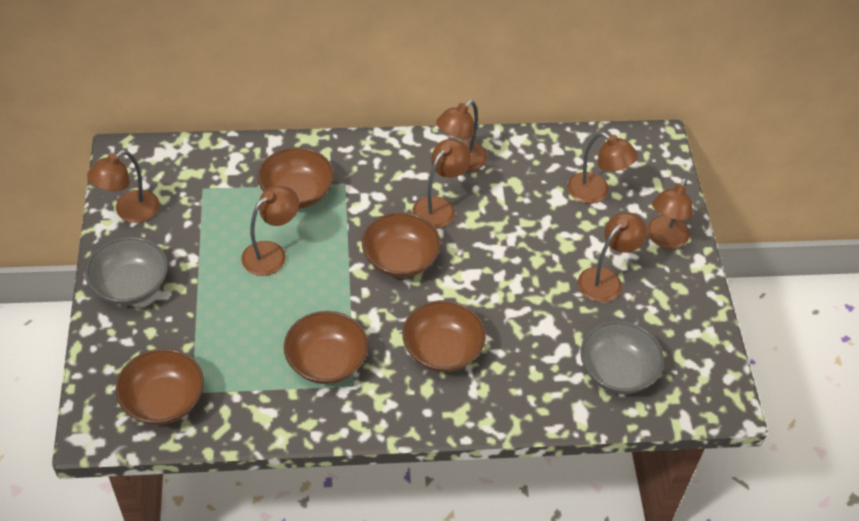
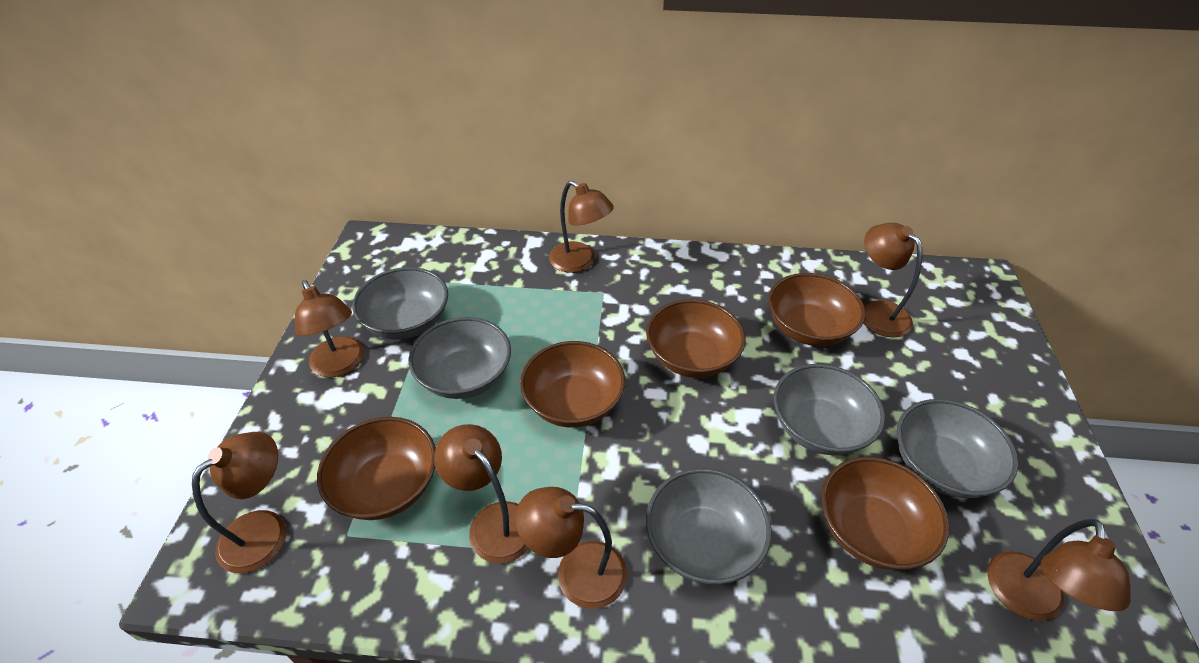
grey bowl: [85,237,168,305] [580,321,664,394] = 2 -> [352,267,448,339] [408,317,511,399] [646,468,772,585] [774,364,885,455] [897,399,1018,498] = 5

